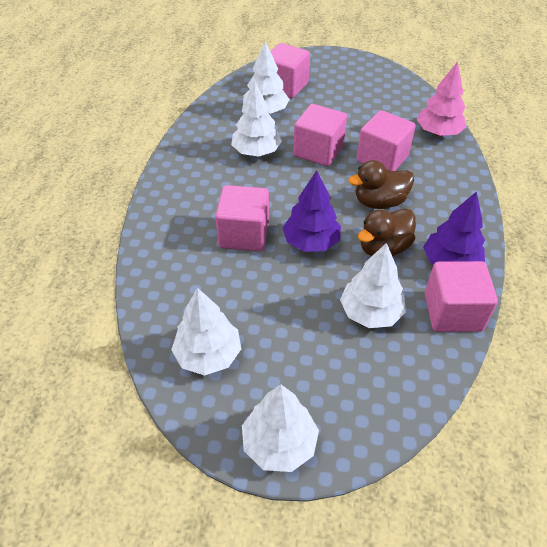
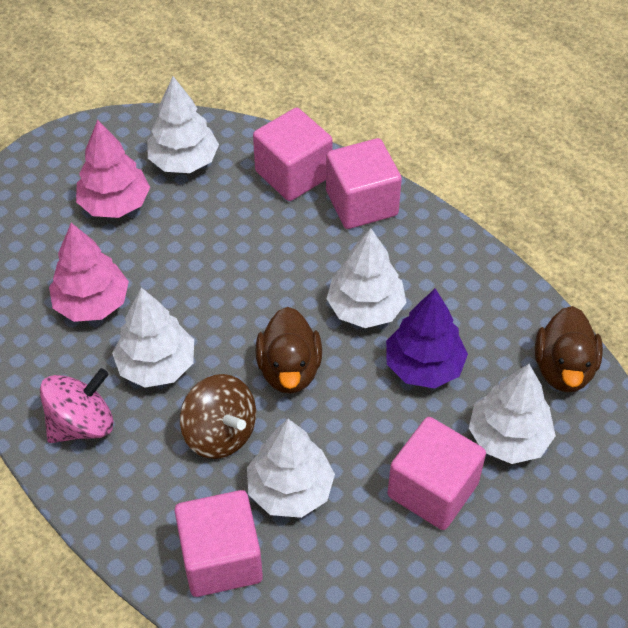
brown spinning top: none = 0 -> [180,374,256,459] = 1
pink cube: [215,185,269,251] [270,43,310,98] [294,104,347,166] [357,110,416,171] [425,261,498,332] = 5 -> [174,490,263,597] [253,108,333,201] [326,138,402,229] [387,417,486,530] = 4
pink spinning top: none = 0 -> [40,368,114,443] = 1
pink tree: [417,61,466,136] = 1 -> [49,223,129,322] [76,120,150,218] = 2
purple tree: [282,170,341,252] [423,191,485,265] = 2 -> [386,288,468,388] = 1

